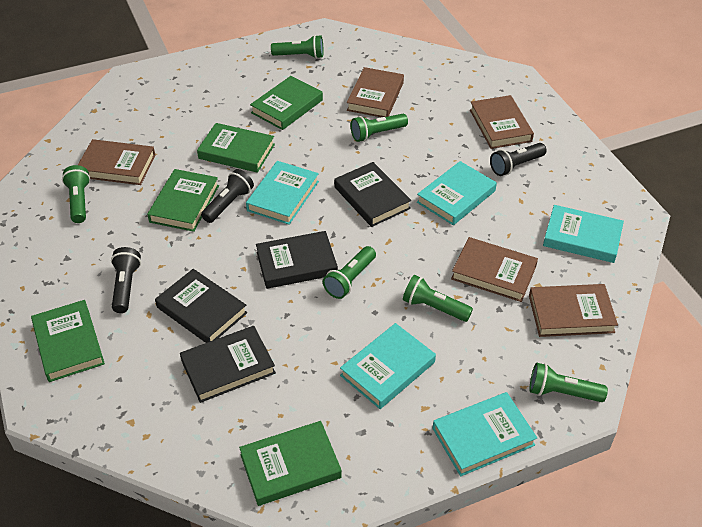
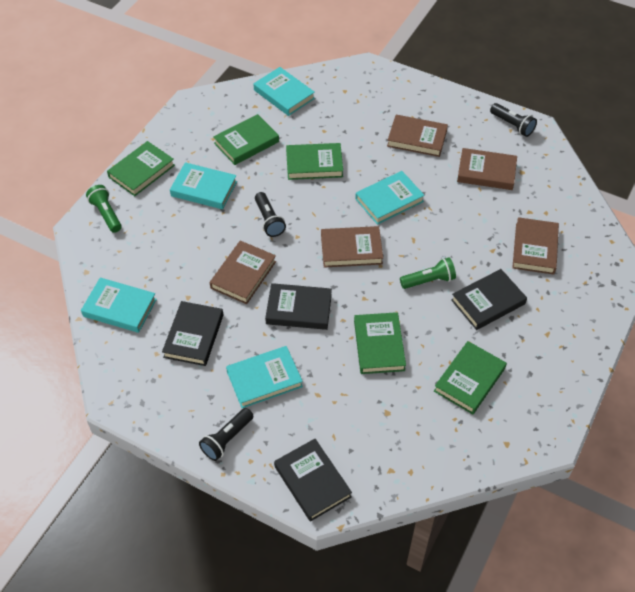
green flashlight: [62,165,90,223] [271,35,324,59] [323,246,376,299] [351,114,408,142] [403,275,473,322] [530,363,608,402] = 6 -> [86,185,122,233] [400,258,456,289] = 2

